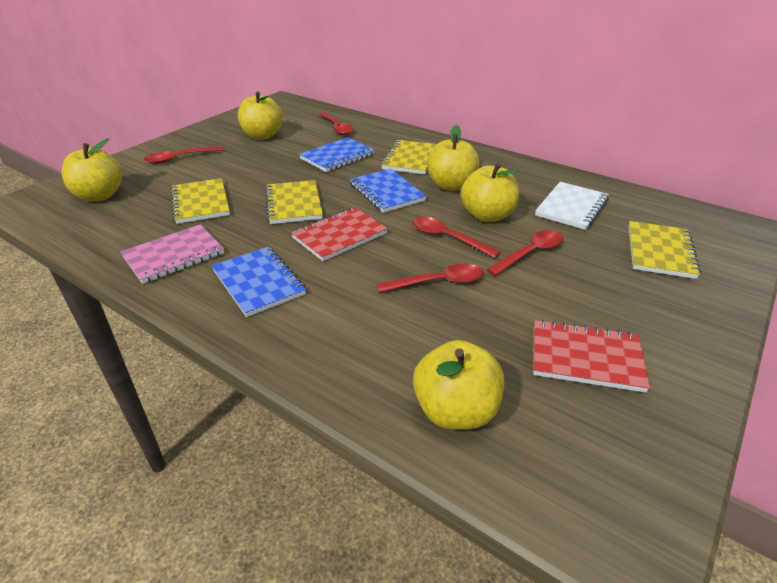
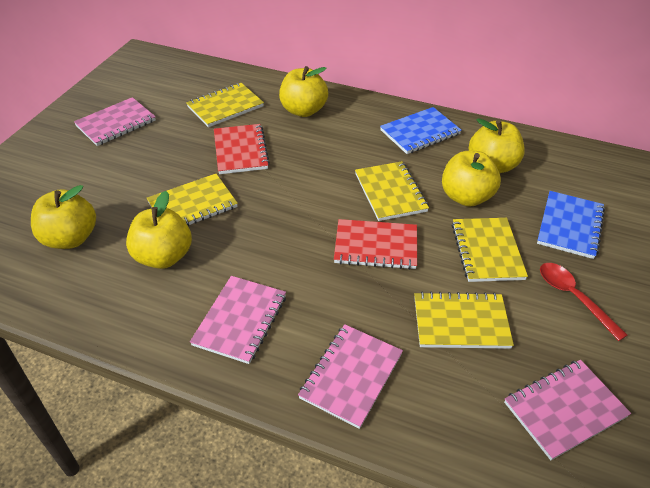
blue notebook: [212,247,306,317] [299,137,375,172] [350,168,427,213] = 3 -> [380,107,462,154] [537,191,605,259] = 2
pink notebook: [121,224,224,284] = 1 -> [74,97,156,146] [190,276,286,364] [298,324,403,429] [504,360,631,460] = 4
red spoon: [144,146,223,164] [320,112,354,135] [376,264,483,293] [413,217,500,258] [486,230,563,276] = 5 -> [540,263,627,341] = 1
white notebook: [535,182,609,230] = 1 -> none = 0
yellow notebook: [170,178,230,224] [265,180,323,224] [381,140,436,174] [628,221,701,279] = 4 -> [147,174,238,226] [186,83,264,127] [355,161,429,221] [414,292,514,349] [452,218,528,282] = 5

